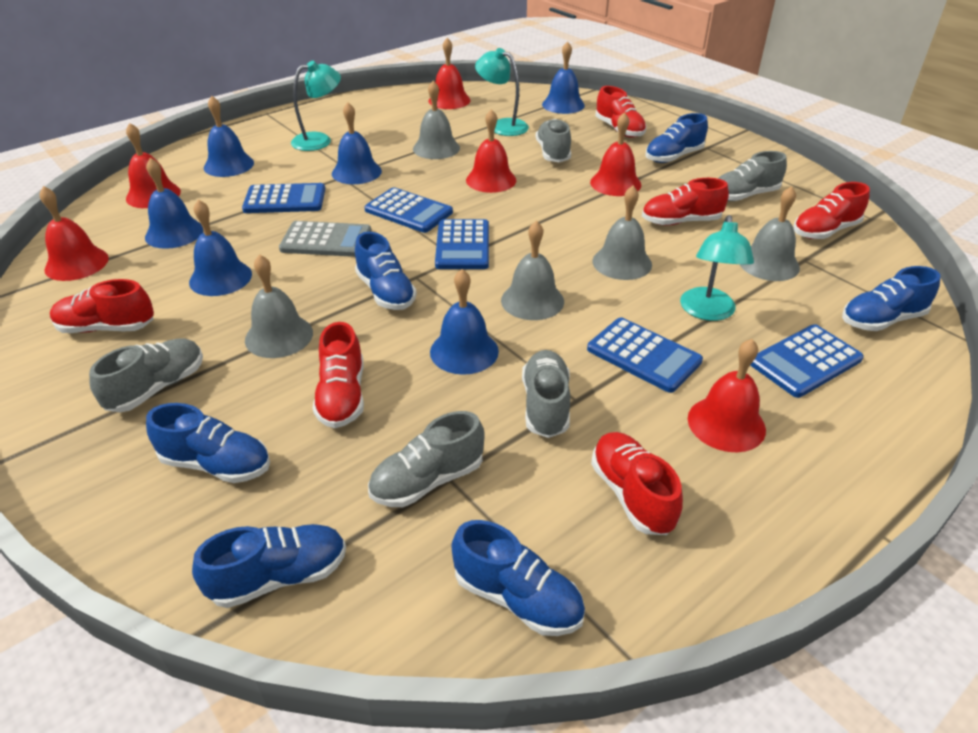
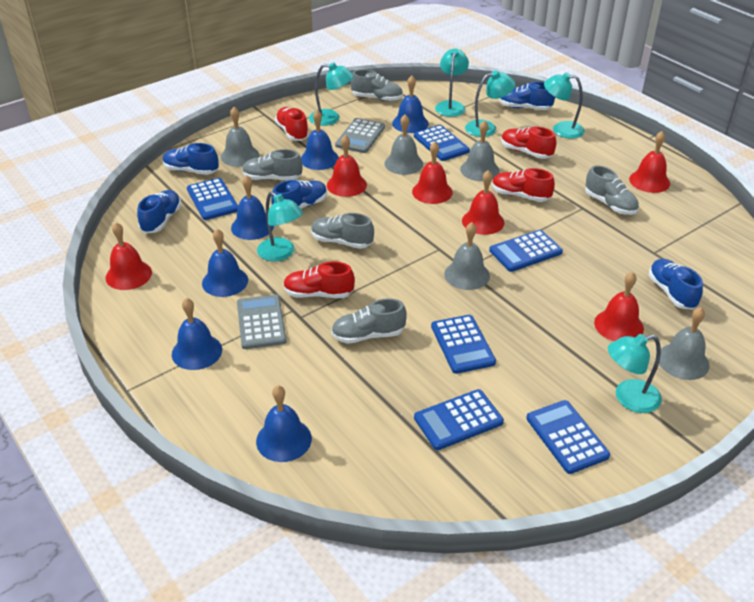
blue calculator: [242,183,325,213] [364,187,453,233] [435,219,489,269] [587,317,703,393] [750,324,864,398] = 5 -> [187,178,238,220] [414,125,470,161] [414,389,504,450] [431,315,496,374] [489,230,563,272] [526,400,610,474] = 6
blue shoe: [146,403,270,483] [192,524,346,608] [355,232,417,310] [452,520,585,636] [645,113,708,163] [842,266,941,331] = 6 -> [137,190,181,234] [163,143,219,175] [271,180,327,209] [499,82,555,110] [649,259,703,310] = 5
grey calculator: [279,221,371,257] = 1 -> [237,294,286,349] [335,118,385,153] = 2
red shoe: [50,279,154,333] [313,322,364,428] [591,432,683,535] [596,86,647,138] [642,178,729,226] [794,182,870,239] = 6 -> [275,107,309,141] [283,262,355,298] [492,168,555,202] [501,126,556,159] = 4
turquoise lamp: [291,61,341,151] [475,48,529,136] [680,215,754,321] = 3 -> [257,192,303,262] [309,62,354,126] [435,49,469,117] [465,71,515,137] [544,72,585,139] [608,334,662,413] = 6

